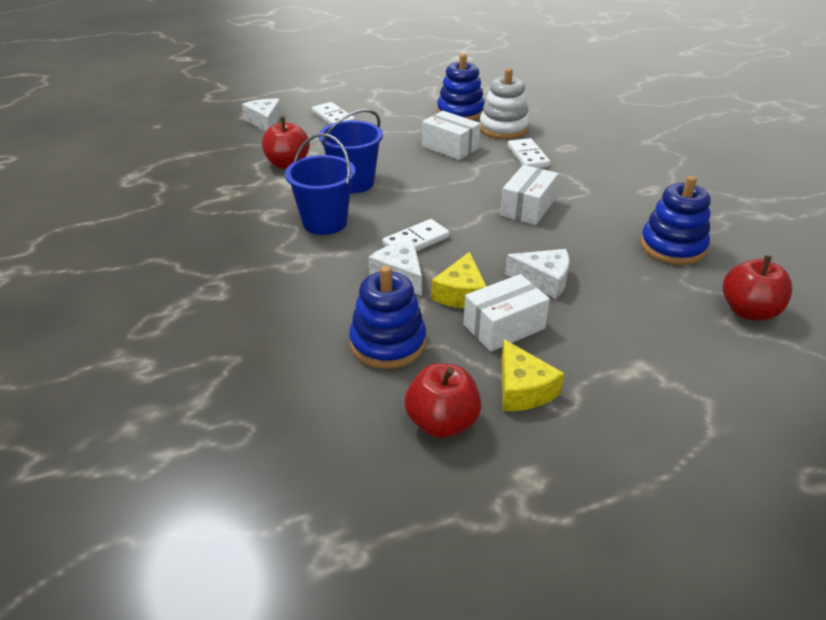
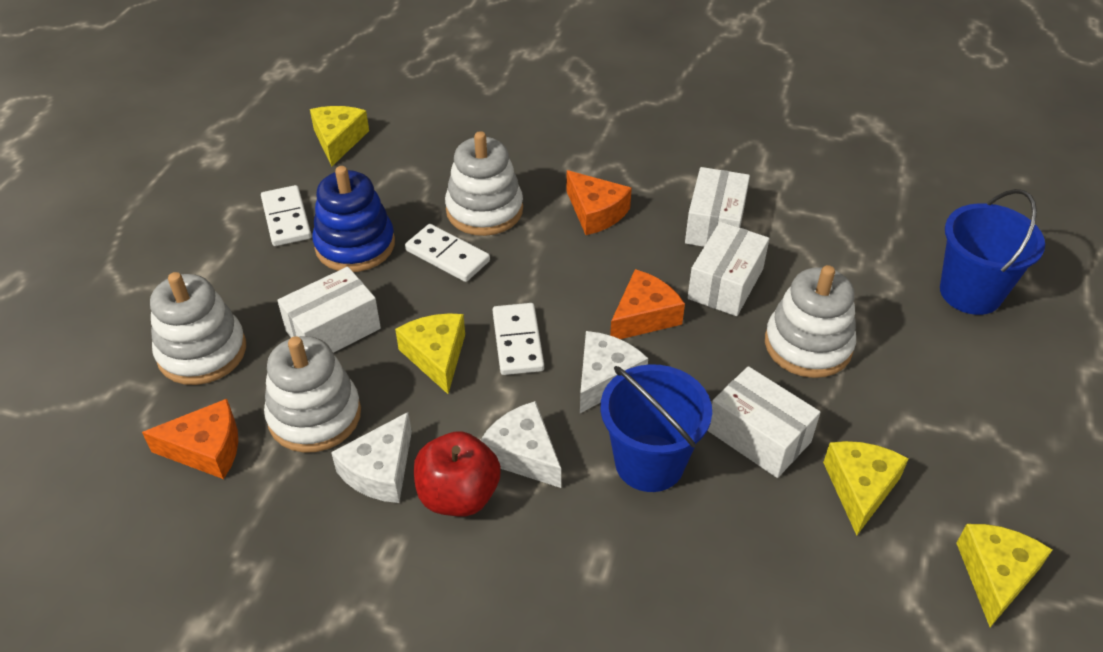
blue stacking toy: [349,265,426,369] [437,54,485,121] [640,175,711,265] = 3 -> [312,166,395,272] = 1
orange cheese: none = 0 -> [142,399,238,479] [566,170,632,235] [610,269,685,339] = 3
red apple: [262,118,310,169] [405,364,481,438] [723,256,792,321] = 3 -> [414,431,501,516] = 1
white box: [422,111,481,160] [464,274,550,352] [500,165,559,225] = 3 -> [277,267,381,353] [685,167,750,247] [687,222,769,316] [707,366,820,478] = 4
white stacking toy: [480,68,530,139] = 1 -> [150,272,246,385] [264,336,361,453] [445,131,523,236] [765,265,856,378] = 4
yellow cheese: [431,252,487,308] [502,339,564,411] = 2 -> [310,106,369,166] [395,313,465,394] [823,441,909,535] [957,524,1052,627] = 4

